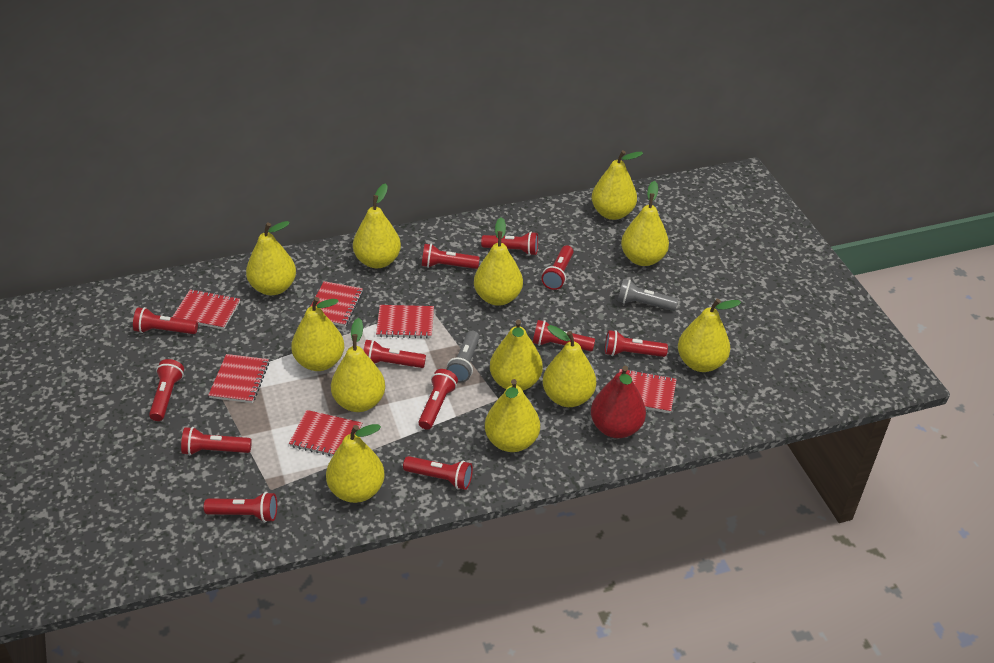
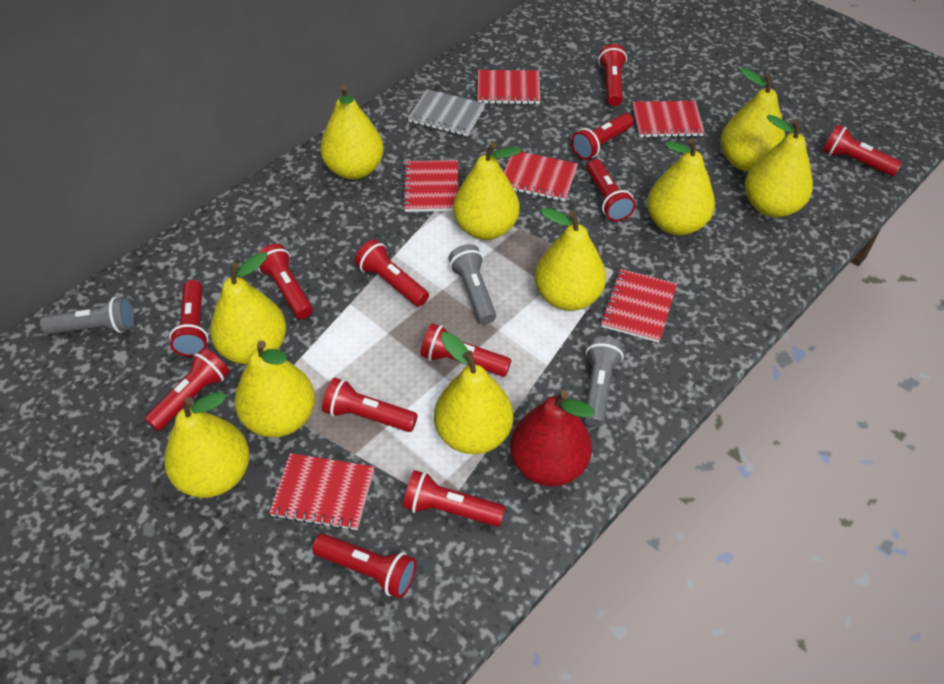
grey flashlight: [446,331,480,382] [617,279,678,311] = 2 -> [40,297,134,335] [448,244,496,324] [584,336,624,427] = 3
grey notebook: none = 0 -> [408,89,485,136] = 1
yellow pear: [246,221,296,295] [291,297,344,371] [326,424,384,503] [331,318,385,412] [353,183,401,268] [474,217,523,306] [485,379,540,452] [490,319,543,390] [543,325,596,407] [592,150,643,220] [621,181,669,266] [678,299,741,372] = 12 -> [164,392,250,498] [210,252,286,365] [234,340,315,437] [320,85,384,180] [434,332,513,454] [453,142,521,240] [535,208,606,311] [647,138,715,236] [721,68,785,171] [745,115,813,218] = 10

